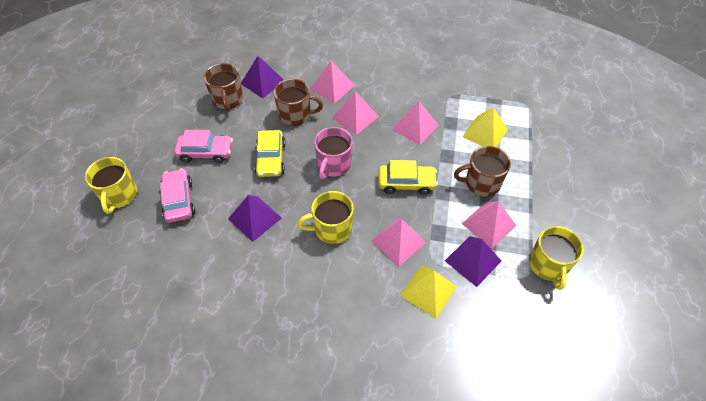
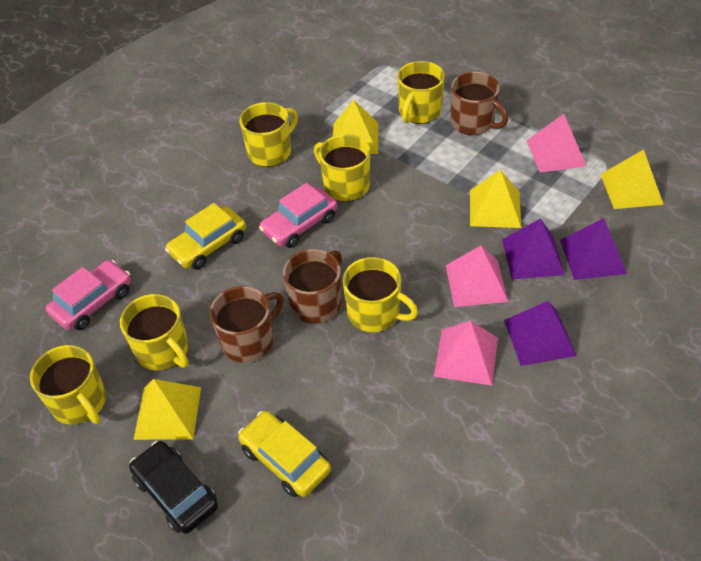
black car: none = 0 -> [129,441,218,534] = 1
pink mug: [314,127,353,179] = 1 -> none = 0
pink pyramid: [310,61,355,104] [332,91,379,135] [371,218,426,267] [392,101,439,145] [462,201,516,248] = 5 -> [434,321,498,386] [446,246,508,307] [527,114,586,173] = 3
yellow mug: [85,157,137,214] [298,191,354,244] [529,226,584,290] = 3 -> [30,345,106,425] [120,294,189,370] [239,102,298,167] [314,134,370,202] [343,257,418,332] [397,61,445,124] = 6
yellow pyramid: [400,265,457,319] [462,107,508,147] = 2 -> [133,379,201,440] [333,99,379,154] [470,170,521,228] [600,150,664,209] = 4

